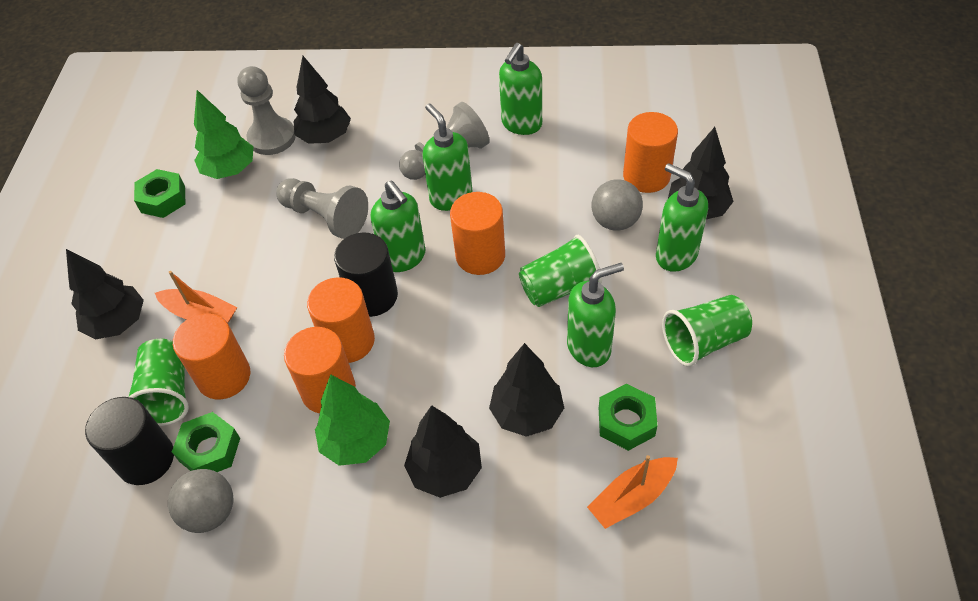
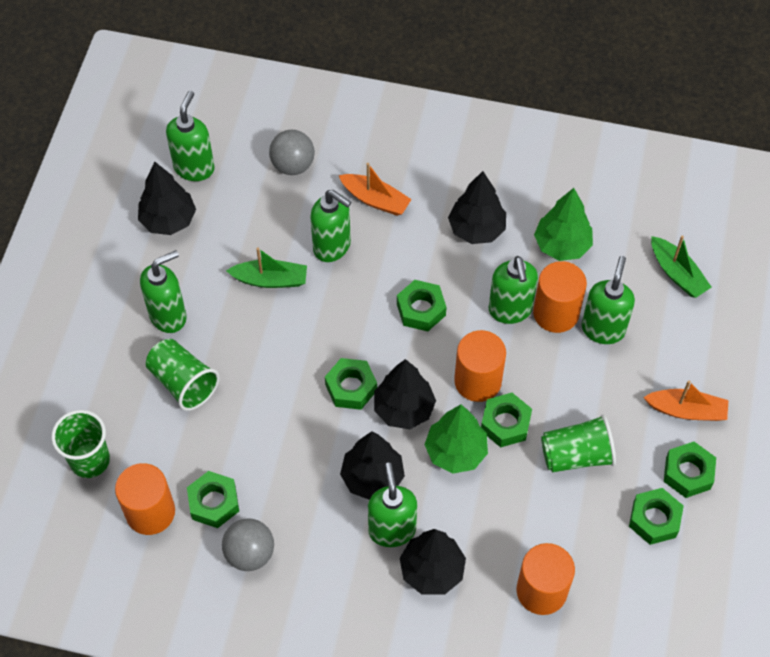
black cylinder: [85,397,174,485] [334,233,398,317] = 2 -> none = 0
green boat: none = 0 -> [226,247,307,288] [651,235,712,298] = 2
green nut: [134,169,185,218] [172,412,240,472] [599,384,657,451] = 3 -> [187,471,239,528] [325,358,377,410] [397,280,447,331] [481,393,532,447] [629,488,684,545] [664,442,716,498] = 6
green soap dispenser: [370,180,425,272] [423,104,472,211] [499,43,542,135] [567,263,624,367] [656,163,708,272] = 5 -> [140,250,187,333] [166,91,215,181] [310,190,351,262] [368,463,417,547] [489,256,538,324] [582,256,635,344] = 6
grey pawn: [237,66,296,155] [276,178,368,239] [399,102,490,180] = 3 -> none = 0
orange cylinder: [173,313,250,399] [284,327,356,413] [307,277,375,363] [450,192,505,275] [623,112,678,193] = 5 -> [115,463,175,535] [454,330,506,402] [516,543,575,615] [533,261,587,333] = 4

